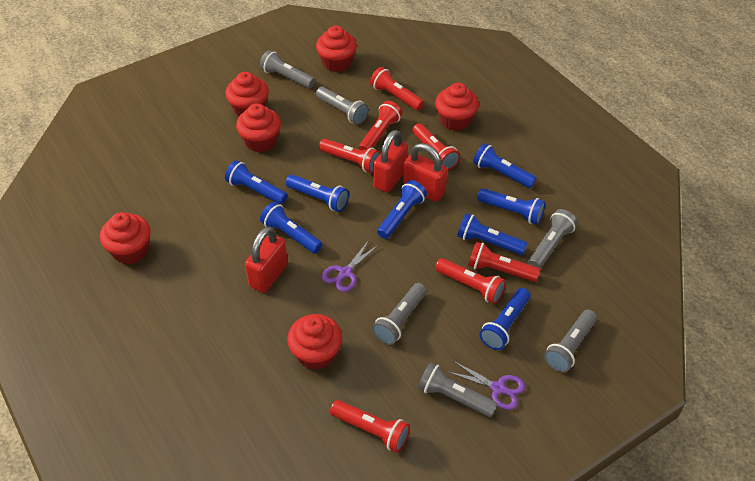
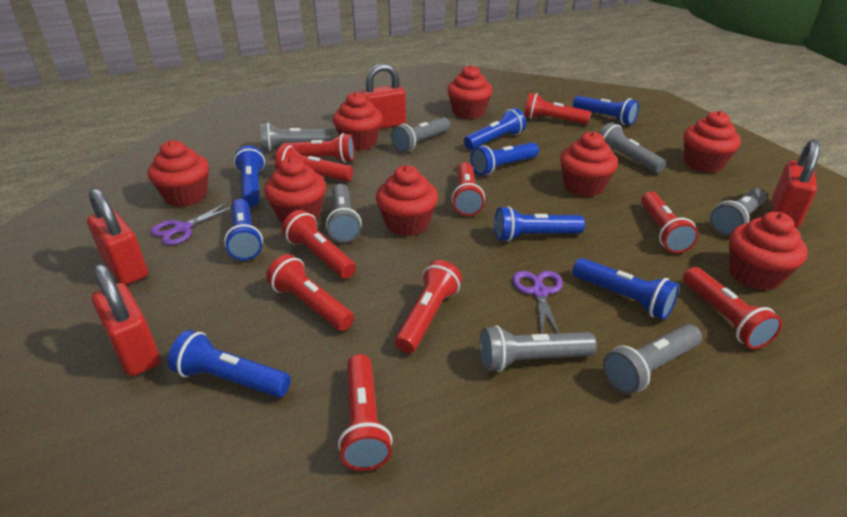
grey flashlight: [260,50,315,88] [316,87,369,125] [372,283,427,345] [418,362,497,417] [528,209,577,269] [544,310,597,372] = 6 -> [260,123,332,151] [326,184,362,243] [391,117,450,152] [480,325,597,372] [599,122,666,173] [603,324,702,394] [710,188,767,236] = 7
red cupcake: [100,212,151,264] [226,72,269,116] [236,103,281,152] [287,314,342,370] [316,26,357,72] [435,83,479,131] = 6 -> [148,140,209,207] [264,157,326,224] [333,92,383,151] [376,165,438,236] [447,65,492,119] [560,131,618,197] [684,111,741,173] [729,212,808,291] = 8
red flashlight: [319,139,380,173] [330,400,410,452] [359,101,402,150] [370,67,424,111] [412,123,460,170] [435,258,506,304] [468,242,541,282] = 7 -> [266,254,354,331] [275,145,353,182] [281,133,355,163] [282,210,356,279] [338,354,393,471] [395,260,462,353] [452,162,485,216] [524,93,591,124] [641,192,699,253] [683,267,782,349] = 10
red padlock: [245,226,288,293] [373,130,408,193] [403,143,448,202] = 3 -> [87,188,148,285] [92,264,160,376] [361,63,406,129] [772,139,820,228] = 4

